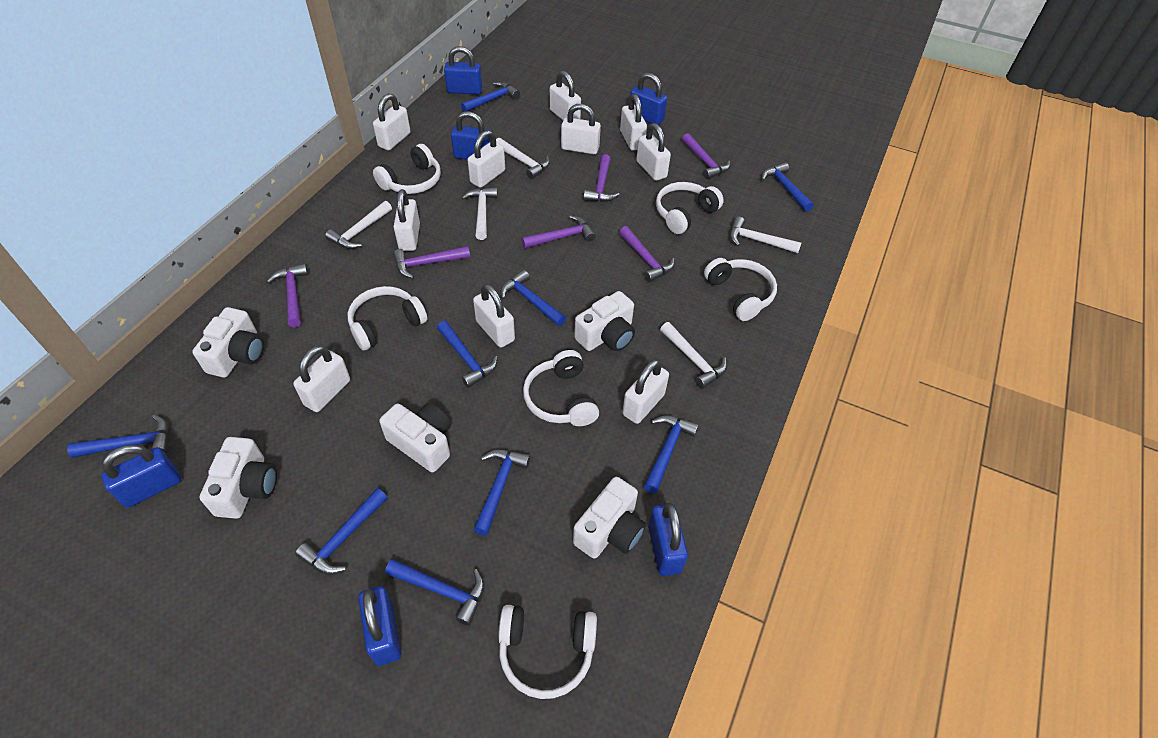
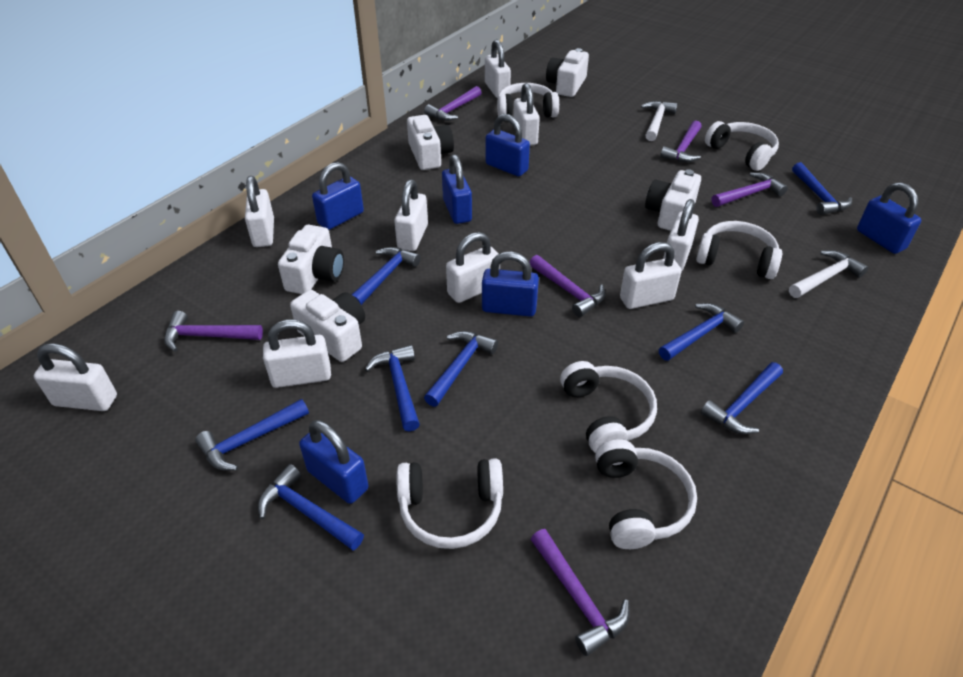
blue hammer: [67,415,169,458] [295,488,388,575] [385,559,485,626] [437,321,498,388] [461,82,520,112] [473,450,530,535] [501,270,566,326] [644,415,699,493] [762,162,814,212] = 9 -> [195,399,309,471] [258,464,364,551] [352,247,421,305] [365,345,420,432] [424,331,498,407] [659,303,744,361] [701,362,783,434] [792,162,852,215] = 8
white hammer: [325,201,392,249] [462,187,498,240] [496,138,550,179] [660,322,727,389] [730,217,801,253] = 5 -> [641,101,678,141] [789,250,868,298] = 2
white padlock: [293,345,350,412] [373,93,411,150] [394,189,420,251] [467,130,505,188] [473,284,515,348] [550,71,581,120] [561,104,601,154] [620,94,647,150] [622,359,669,424] [636,123,671,181] = 10 -> [34,343,117,411] [245,176,274,247] [263,319,331,388] [394,179,428,251] [446,232,500,303] [485,39,511,98] [513,83,540,146] [620,242,682,309] [663,199,699,271] = 9

